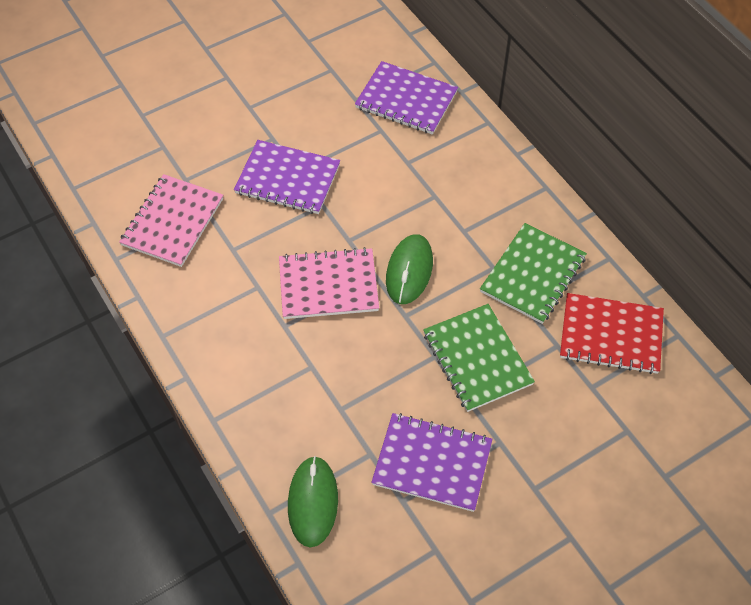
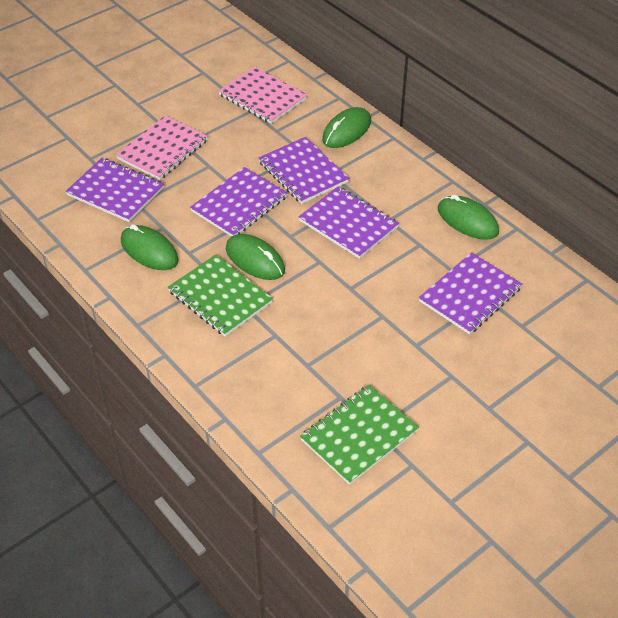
green mouse: [288,456,338,547] [386,234,433,304] = 2 -> [121,224,179,270] [226,234,285,280] [322,107,371,148] [438,195,499,240] = 4
purple notebook: [234,140,340,214] [355,61,458,135] [371,413,492,512] = 3 -> [66,158,164,222] [190,167,288,237] [259,137,349,204] [299,186,399,259] [419,252,522,335] = 5
red notebook: [560,293,664,374] = 1 -> none = 0

